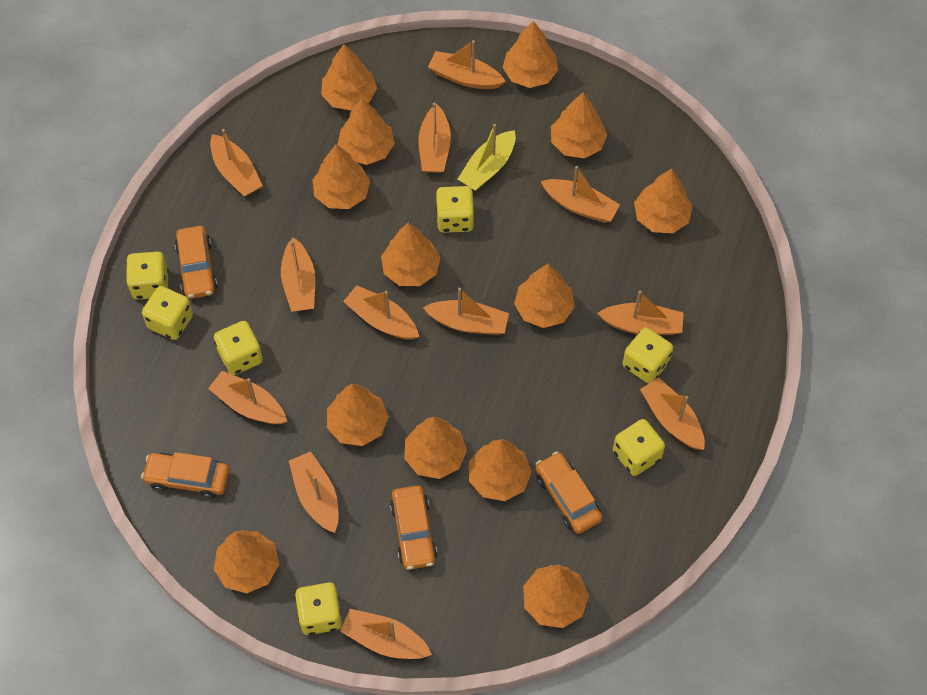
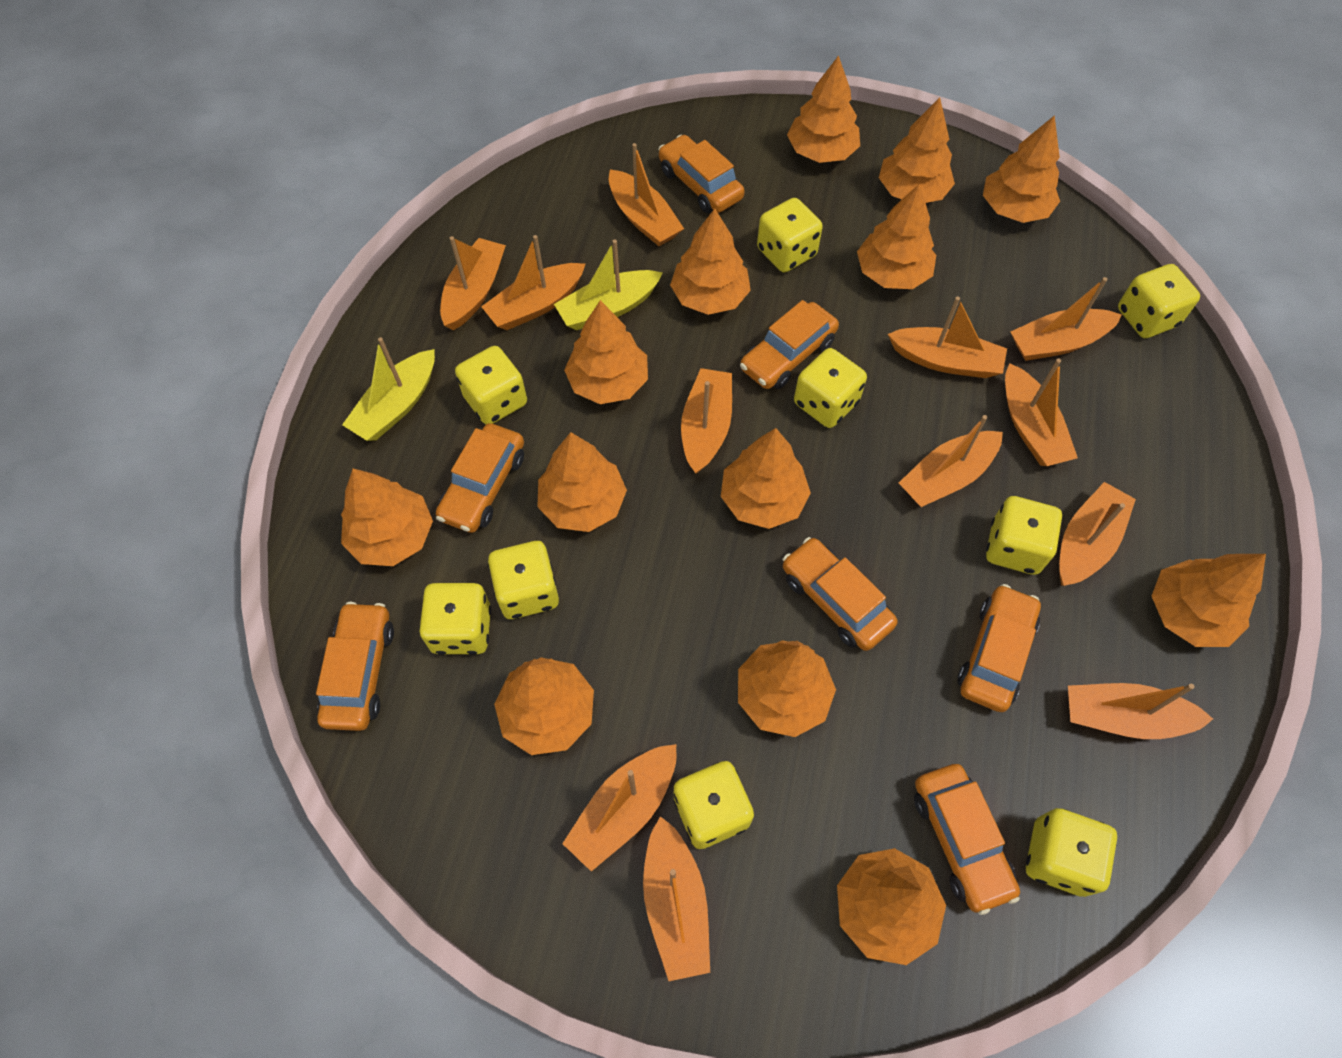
orange car: [141,452,230,499] [175,226,217,299] [390,485,437,570] [535,451,603,534] = 4 -> [316,602,394,731] [436,423,524,533] [658,135,745,213] [740,300,839,389] [782,537,898,651] [914,764,1020,915] [958,584,1041,712] = 7
yellow boat: [458,124,516,191] = 1 -> [342,337,435,441] [554,240,663,330] = 2
yellow dice: [126,252,169,299] [142,286,193,340] [214,321,263,375] [295,582,342,635] [436,186,474,233] [613,419,665,476] [623,328,673,384] = 7 -> [419,583,491,655] [455,346,527,424] [488,541,559,619] [674,761,754,849] [757,198,823,272] [794,348,867,428] [986,496,1062,575] [1026,808,1117,897] [1118,264,1200,338] = 9

